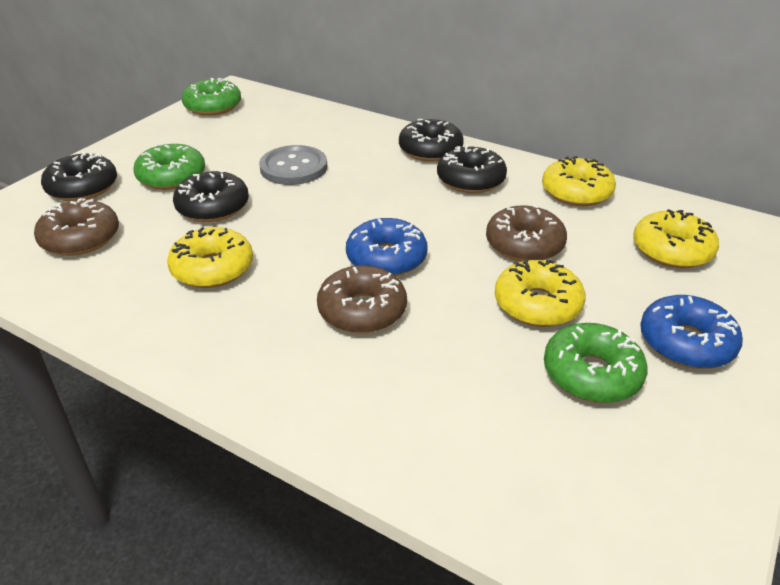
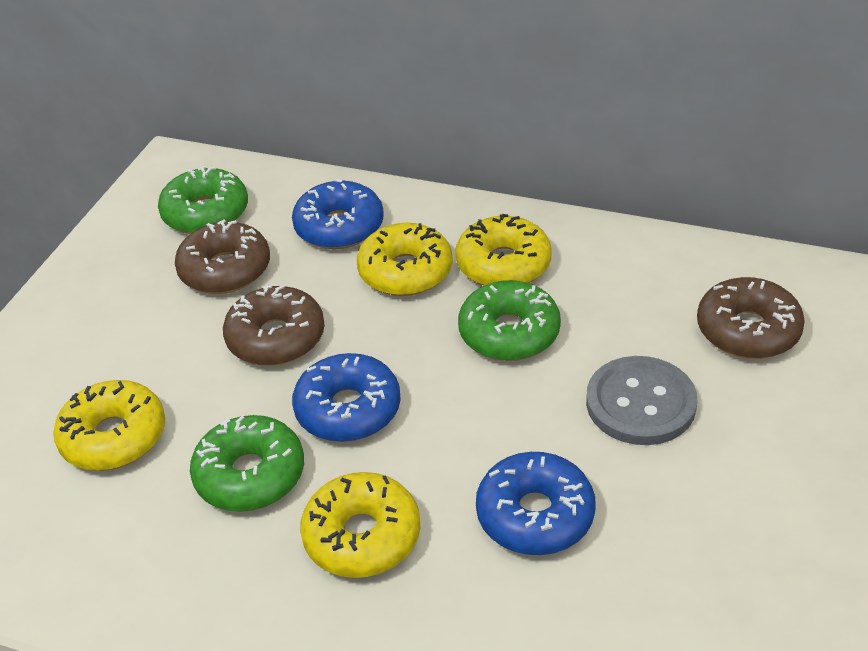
black donut: [41,152,117,201] [173,170,249,222] [399,119,464,162] [437,145,507,193] = 4 -> none = 0
blue donut: [346,218,428,276] [640,295,743,369] = 2 -> [292,179,384,249] [292,353,401,442] [476,452,596,555] = 3

